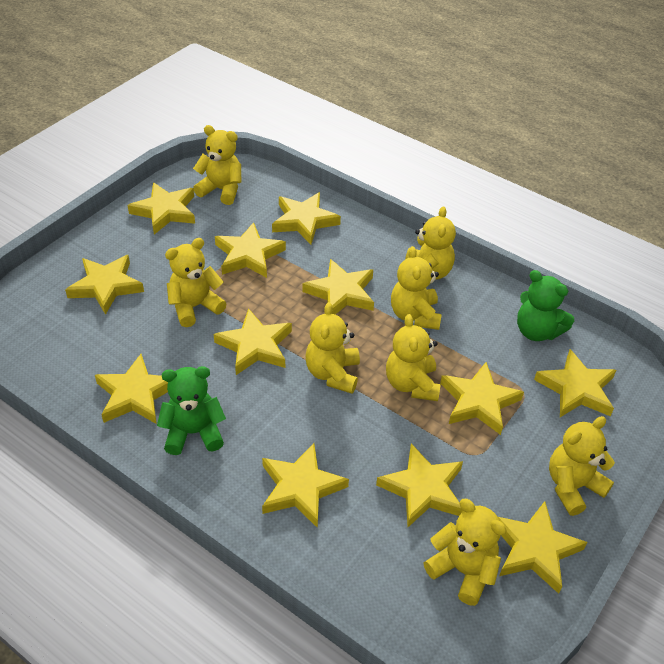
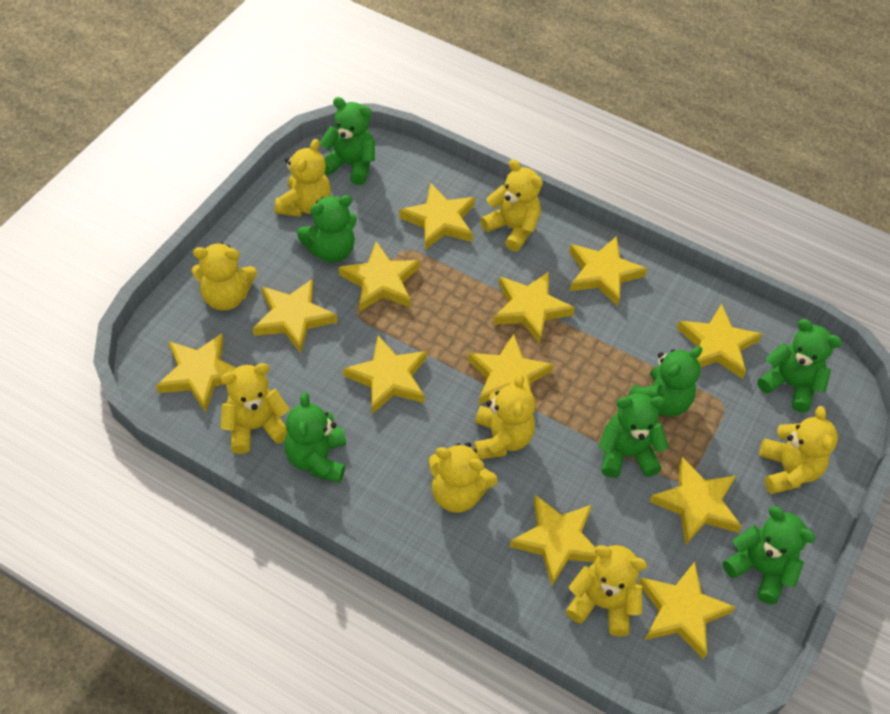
green teddy bear: [157,366,226,455] [517,270,574,341] = 2 -> [284,392,346,483] [297,195,357,262] [319,97,375,185] [598,393,669,478] [628,346,702,417] [723,506,815,605] [757,319,842,412] = 7

